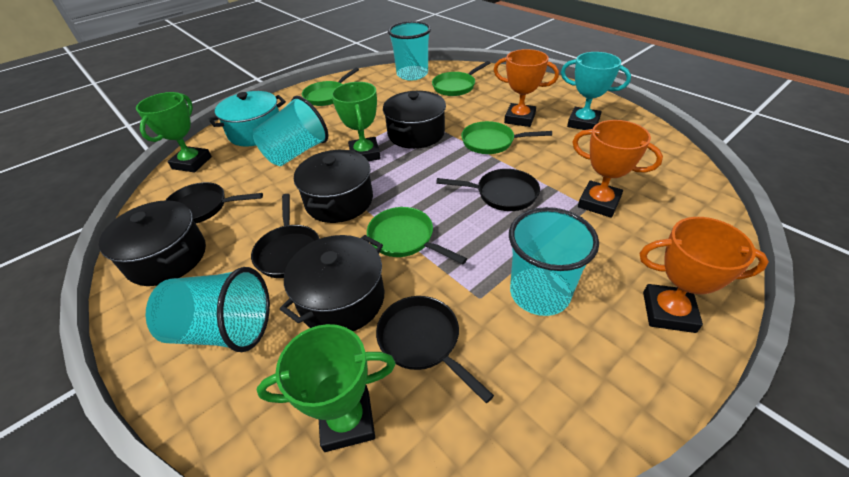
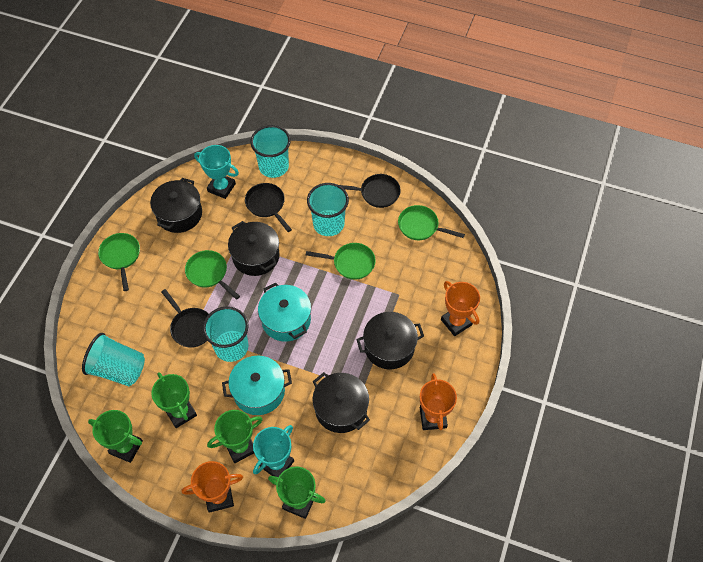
black pan: [165,182,263,223] [251,194,320,278] [376,296,494,403] [436,169,540,211] = 4 -> [161,289,209,348] [245,183,292,232] [339,174,401,208] = 3
green trophy: [136,92,212,173] [257,324,396,452] [331,82,381,161] = 3 -> [88,410,143,463] [151,372,197,428] [207,410,263,463] [268,466,326,519] = 4
turquoise pot: [208,91,286,146] = 1 -> [222,356,292,415] [258,283,311,342] = 2
turquoise trophy: [561,52,631,130] = 1 -> [194,145,239,199] [253,425,294,477] = 2

